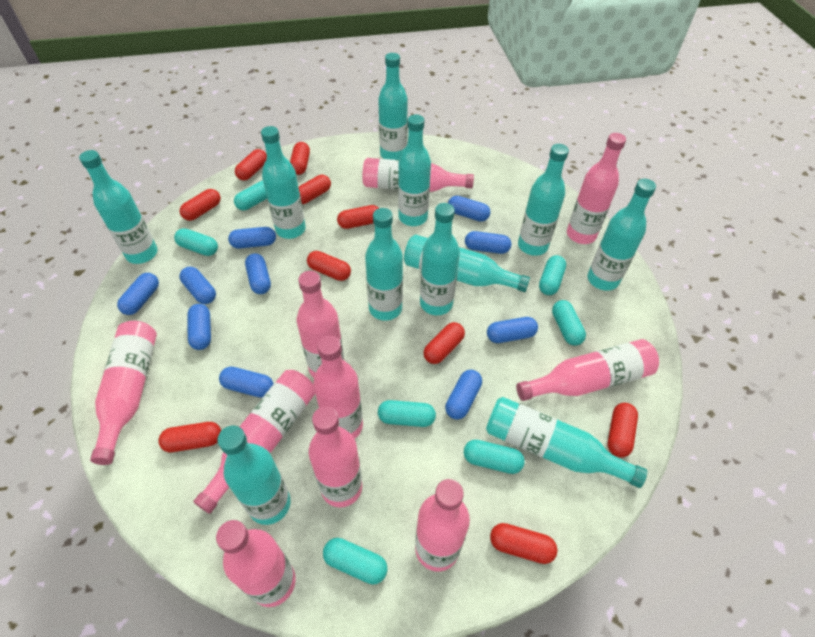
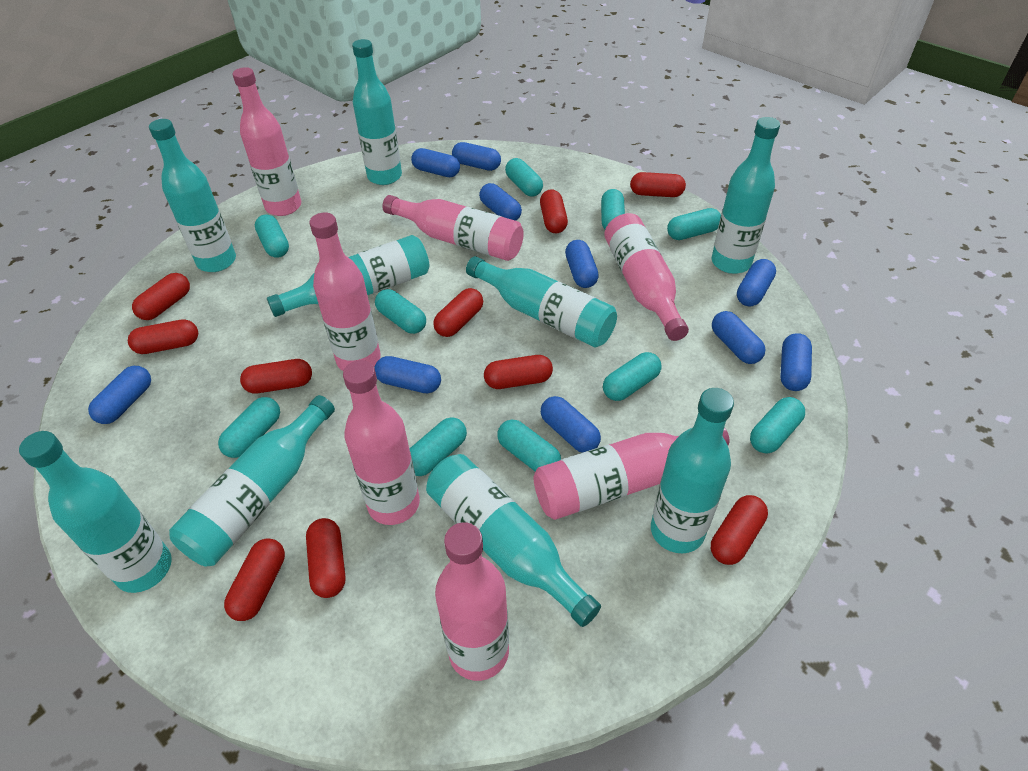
pink bottle: [90,321,157,465] [193,370,315,514] [216,520,296,607] [297,271,344,378] [309,406,362,508] [313,335,363,439] [362,158,474,192] [415,479,470,572] [516,339,659,401] [567,133,626,244] = 10 -> [233,67,301,216] [310,213,381,371] [343,360,420,525] [382,195,524,261] [435,522,509,681] [534,427,730,520] [604,213,689,341] = 7
turquoise bottle: [79,150,157,264] [217,426,291,525] [261,126,306,239] [365,208,403,321] [378,53,408,160] [398,114,431,226] [404,235,530,292] [420,203,460,315] [486,397,647,488] [518,144,569,256] [588,179,656,291] = 11 -> [19,431,172,593] [149,119,236,272] [169,395,335,566] [267,235,429,317] [352,39,402,185] [426,454,601,627] [466,256,617,347] [651,388,734,553] [712,117,780,274] = 9
turquoise capsule: [174,228,218,256] [234,180,267,210] [323,538,387,585] [378,400,436,427] [464,440,525,474] [539,255,566,295] [552,300,586,346] = 7 -> [218,397,280,458] [255,214,289,258] [375,289,426,334] [410,417,467,476] [497,420,561,472] [505,158,543,197] [601,189,625,229] [603,352,661,401] [667,208,721,240] [750,397,805,453] = 10

